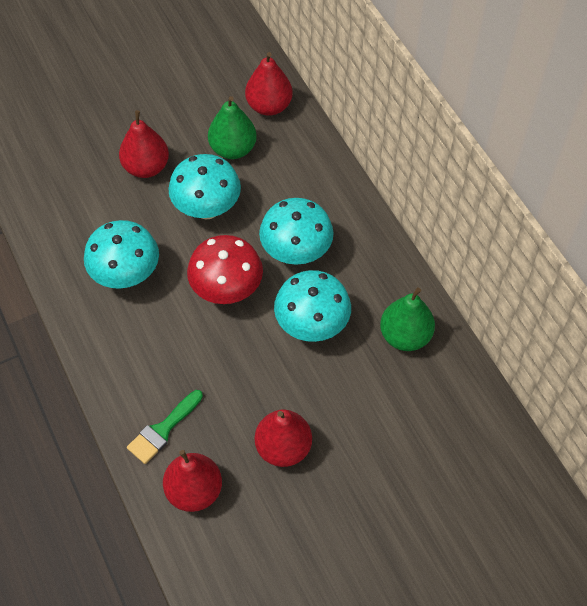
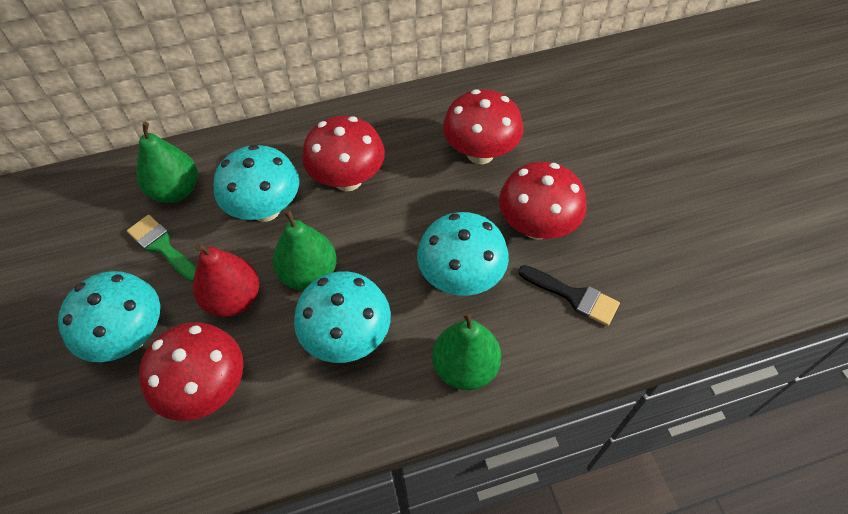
black brush: none = 0 -> [518,265,620,326] = 1
green pear: [208,96,257,159] [380,287,435,351] = 2 -> [137,122,198,203] [273,209,337,290] [432,311,501,390] = 3
red mushroom: [187,235,263,304] = 1 -> [139,322,244,421] [302,116,385,191] [443,89,523,164] [499,162,587,240] = 4
red pear: [119,110,169,178] [163,450,222,512] [245,52,293,116] [255,410,312,467] = 4 -> [193,244,259,317] = 1

